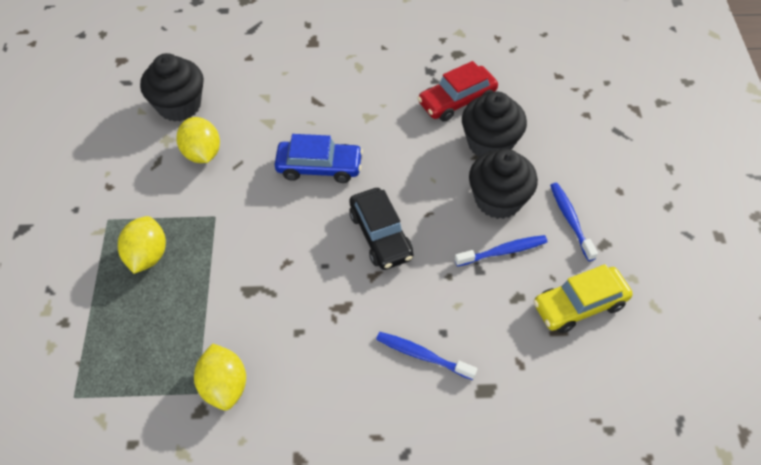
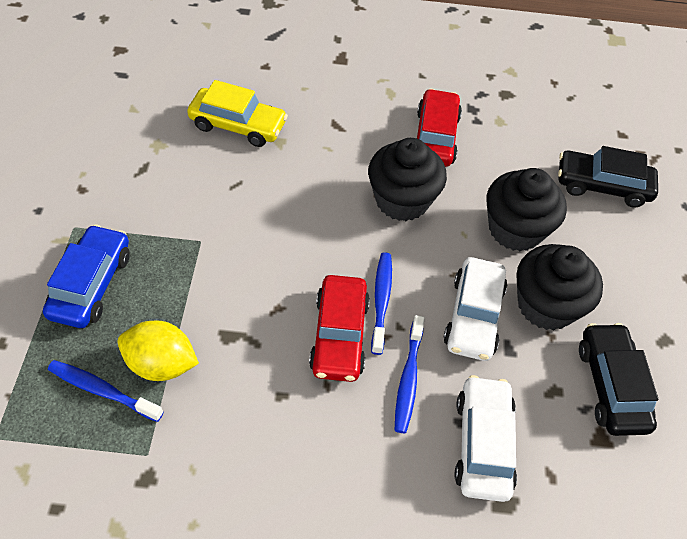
black car: [349,188,413,270] = 1 -> [558,146,658,208] [579,323,658,436] = 2
red car: [418,61,498,122] = 1 -> [309,275,370,382] [417,89,462,167] = 2
white car: none = 0 -> [444,257,507,361] [454,375,517,502] = 2
yellow lemon: [118,216,166,274] [176,117,220,163] [194,344,246,410] = 3 -> [118,320,199,381] = 1

